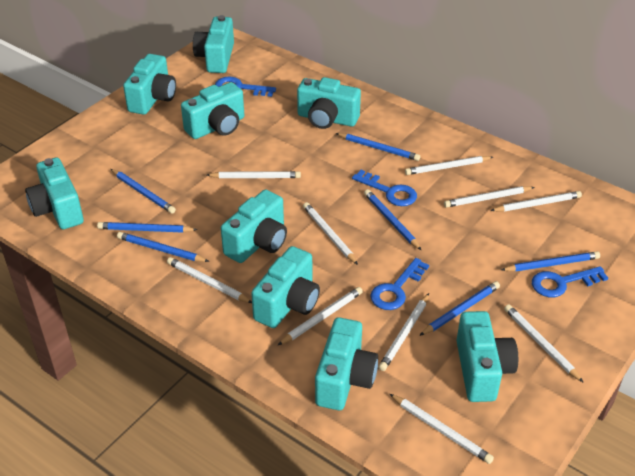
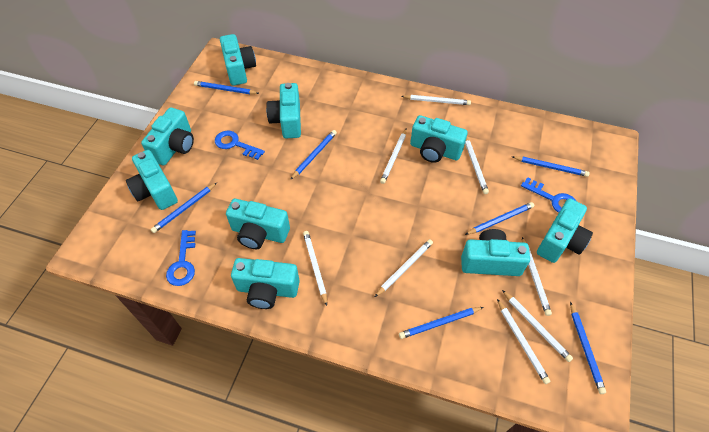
blue key: [215,77,276,97] [352,170,417,206] [370,258,429,310] [532,266,608,297] = 4 -> [166,230,196,286] [215,131,265,160] [521,177,576,213] = 3
white pencil: [167,257,252,303] [207,171,301,178] [278,287,363,345] [303,202,358,265] [379,293,429,371] [390,394,494,464] [405,156,493,175] [444,186,535,208] [490,191,582,212] [504,304,584,383] = 10 -> [303,231,327,306] [375,239,433,297] [380,128,407,184] [401,95,471,105] [465,138,489,194] [497,299,551,384] [502,290,573,362] [522,237,552,316] = 8

